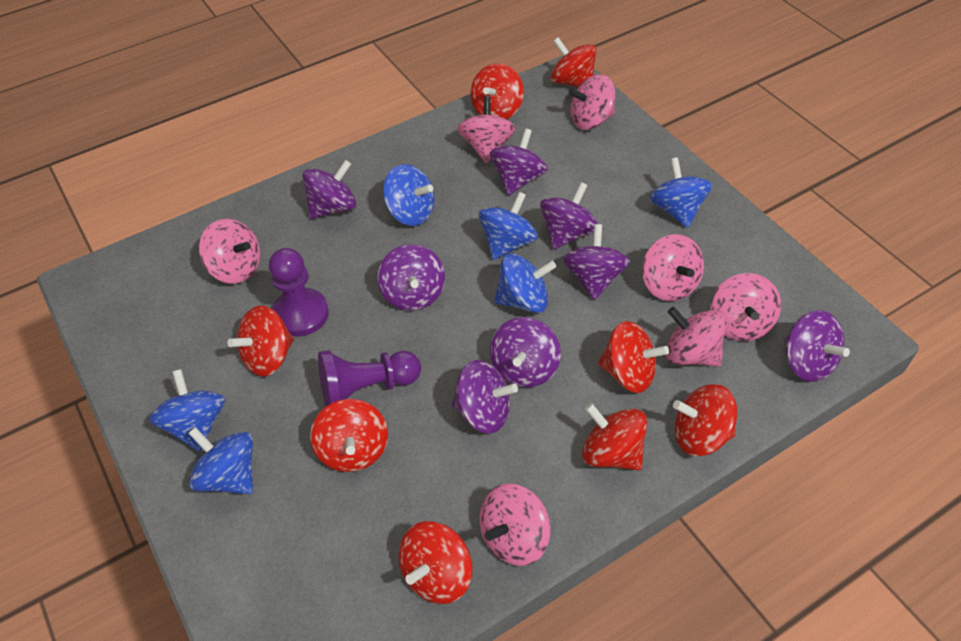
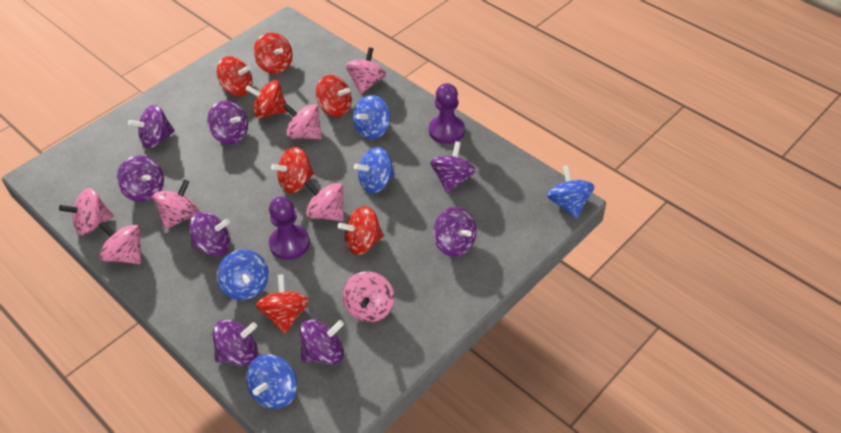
blue spinning top: [149,369,225,451] [188,427,253,494] [383,164,435,226] [479,192,538,260] [494,253,556,313] [649,157,713,228] = 6 -> [217,250,269,300] [246,354,297,409] [353,95,390,139] [354,147,395,193] [547,165,595,219] = 5
red spinning top: [227,305,294,377] [310,399,388,472] [398,521,473,604] [471,63,524,119] [550,37,597,87] [582,403,647,470] [598,321,669,393] [673,384,737,456] = 8 -> [217,56,253,96] [245,80,288,118] [254,33,293,74] [256,274,309,334] [271,147,314,193] [316,75,352,117] [338,206,384,255] = 7

